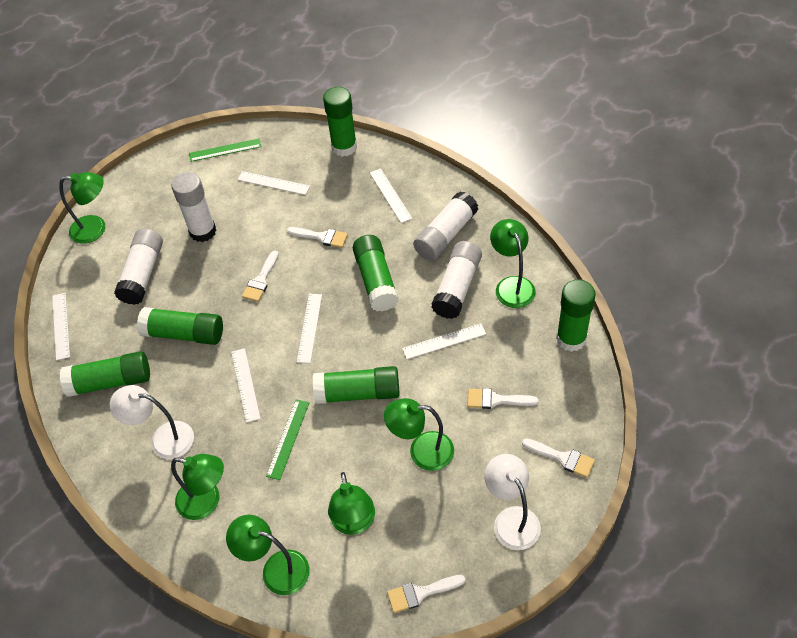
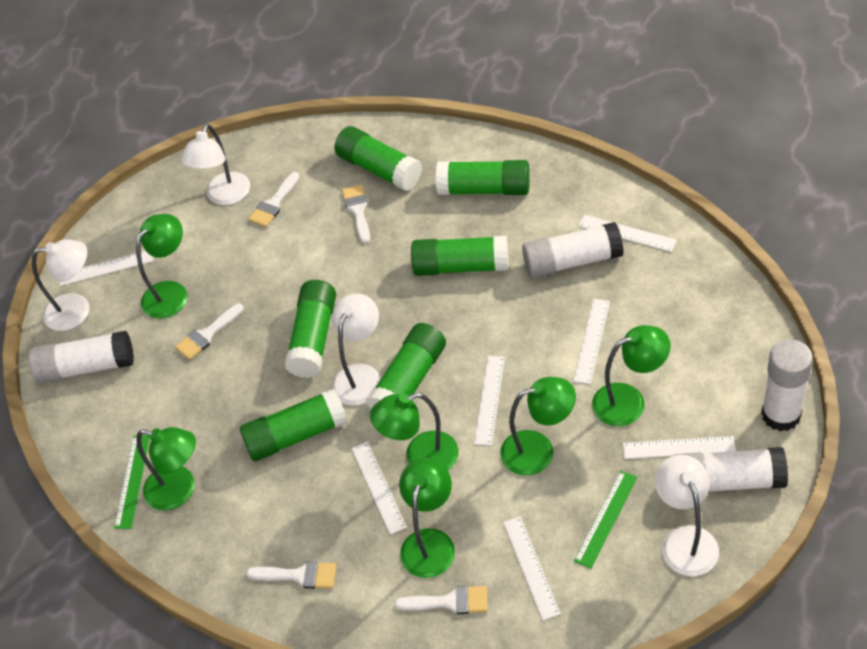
white lamp: [110,385,194,459] [484,454,541,550] = 2 -> [32,240,89,331] [181,124,250,205] [332,293,381,406] [655,455,719,576] = 4
white ruler: [52,293,70,361] [231,348,261,423] [237,171,310,195] [297,294,322,363] [370,168,413,223] [402,323,486,359] = 6 -> [60,251,153,286] [351,442,407,535] [474,356,505,446] [503,516,561,620] [573,299,610,384] [578,215,677,252] [623,436,736,459] = 7

